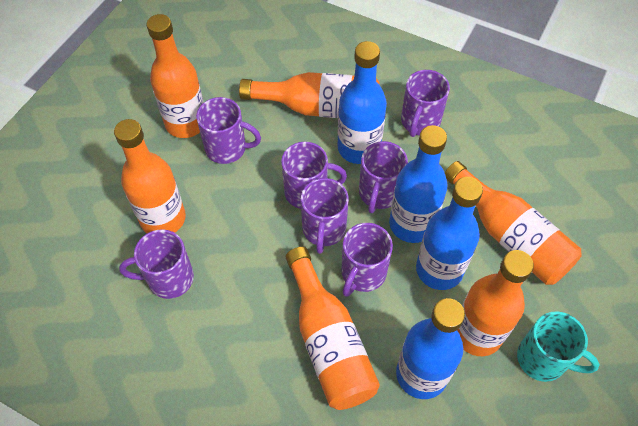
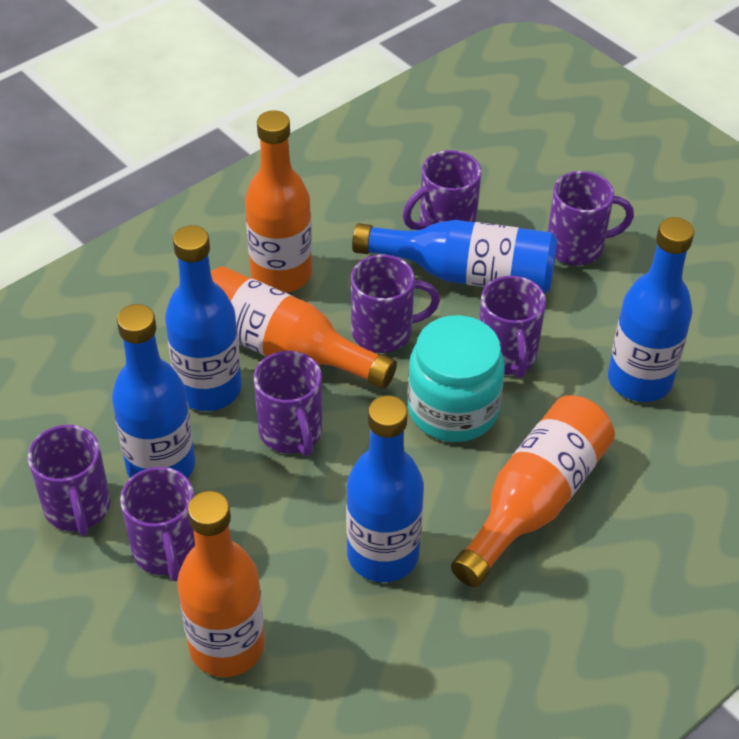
blue bottle: [338,41,387,164] [389,125,448,243] [396,298,465,399] [416,177,483,290] = 4 -> [112,304,195,479] [165,225,242,411] [346,395,424,582] [352,220,557,294] [608,217,694,402] = 5
orange bottle: [114,119,186,233] [147,14,204,138] [239,72,379,118] [286,247,380,410] [445,161,582,285] [457,250,534,356] = 6 -> [177,491,265,677] [211,266,397,389] [245,110,312,293] [451,395,615,587] = 4
turquoise jar: none = 0 -> [407,315,505,442] = 1
turquoise mug: [517,311,600,382] = 1 -> none = 0

